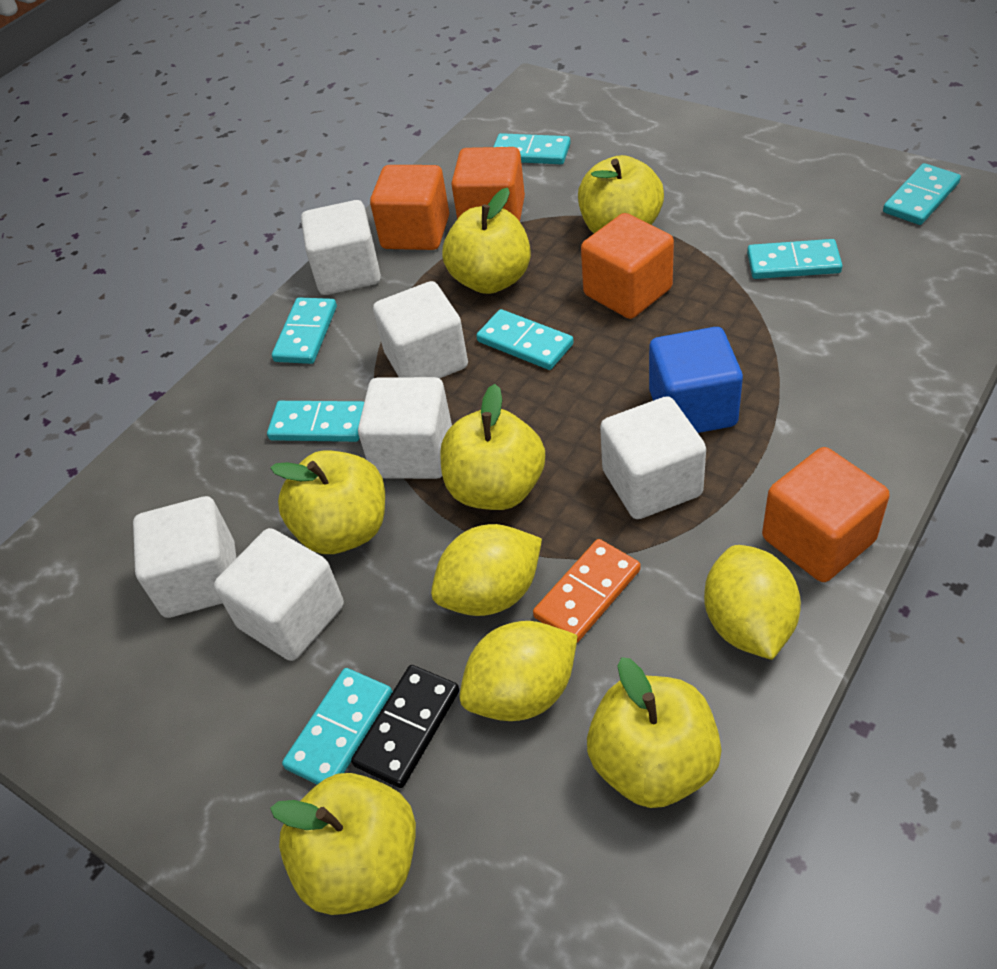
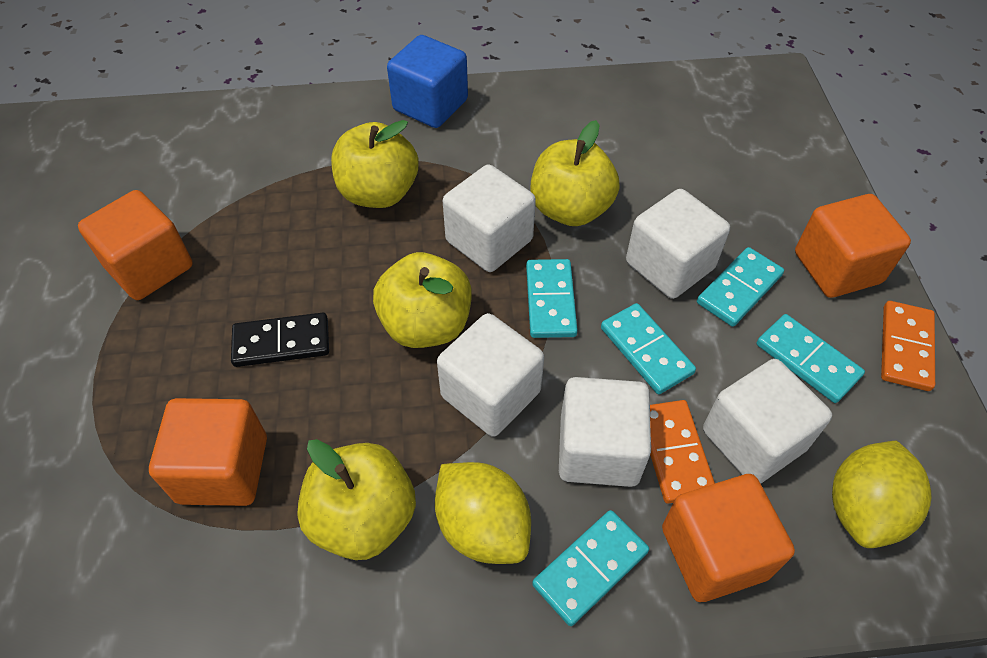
orange domino: [533,539,641,643] = 1 -> [650,400,715,504] [881,301,935,391] = 2
turquoise domino: [267,401,364,442] [272,297,337,364] [282,668,393,785] [476,309,574,370] [493,133,571,164] [747,239,843,279] [883,163,961,225] = 7 -> [526,259,578,338] [532,510,649,626] [601,303,696,394] [697,247,784,327] [757,314,865,403] = 5
white cube: [133,496,236,618] [214,528,344,661] [301,200,381,295] [358,377,452,479] [373,281,468,379] [600,396,706,519] = 6 -> [437,313,544,437] [443,164,536,272] [559,377,651,487] [626,189,730,299] [703,359,832,483] = 5
yellow apple: [270,450,385,554] [270,773,416,915] [440,384,545,510] [443,188,531,294] [578,155,664,233] [587,657,722,808] = 6 -> [297,439,416,560] [331,120,419,208] [373,252,472,348] [531,120,619,226] = 4
yellow lemon: [431,524,542,616] [459,621,578,721] [704,545,801,660] = 3 -> [435,462,531,564] [832,441,931,548] = 2

